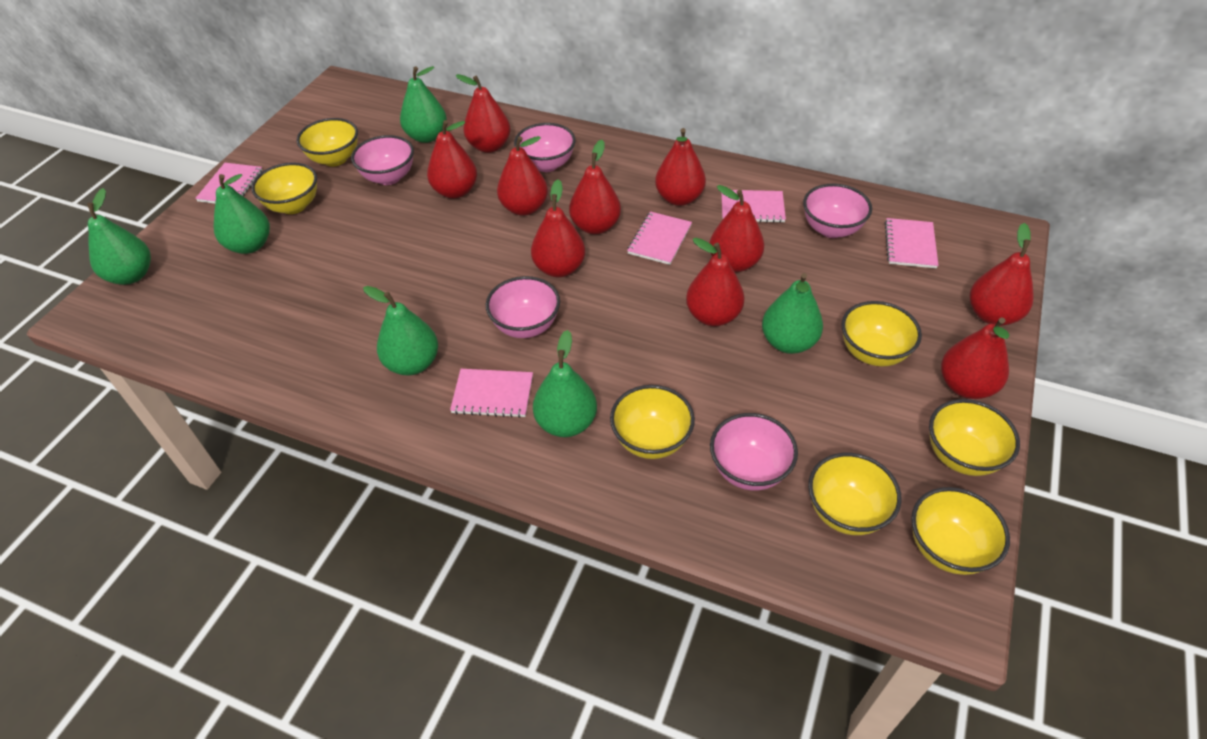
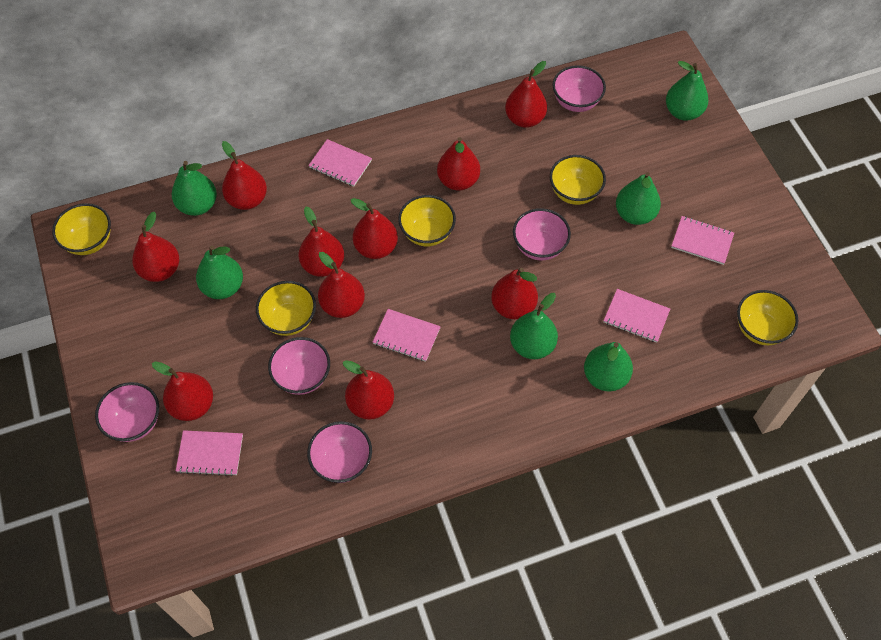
yellow bowl: [252,162,317,214] [297,118,358,167] [610,385,695,459] [808,453,902,535] [842,301,922,366] [911,487,1010,575] [929,399,1020,476] = 7 -> [52,203,111,255] [256,281,316,336] [398,195,456,246] [550,155,606,205] [737,290,798,345] = 5

